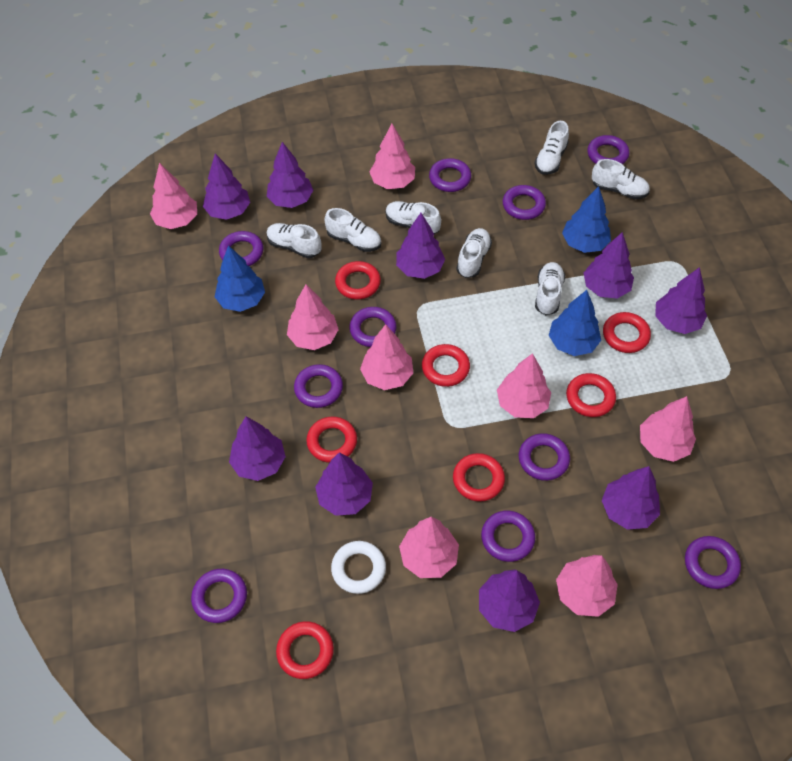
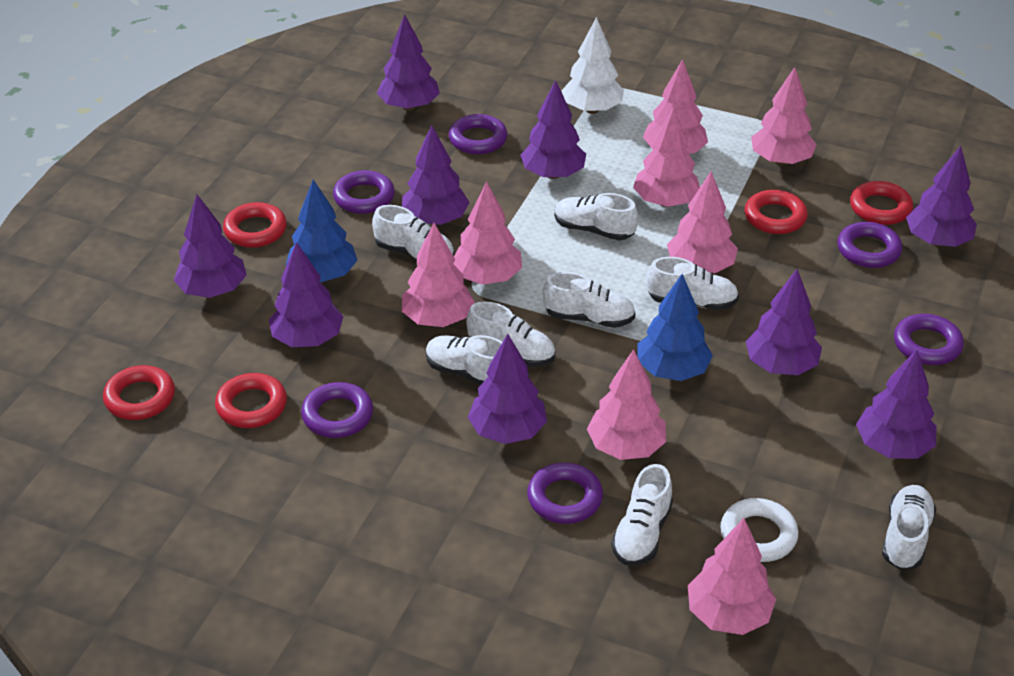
blue tree: [215,245,265,312] [549,290,601,356] [562,186,611,253] = 3 -> [286,179,357,282] [638,274,713,381] = 2
purple ring: [191,569,247,623] [219,231,263,266] [294,364,343,408] [349,307,397,347] [429,158,471,192] [481,511,535,562] [503,185,546,220] [519,433,570,481] [587,135,629,165] [685,536,741,589] = 10 -> [301,382,373,438] [333,170,395,214] [449,114,507,154] [527,462,603,524] [837,222,902,268] [894,314,964,365] = 6
red ring: [276,621,334,679] [306,417,357,463] [335,261,381,300] [422,344,470,387] [453,453,505,502] [566,373,616,417] [603,312,651,353] = 7 -> [103,365,175,420] [215,373,287,428] [223,202,287,248] [745,190,808,234] [850,181,913,225] = 5
white shoe: [267,223,322,258] [324,208,381,252] [386,201,441,234] [456,228,492,278] [535,121,569,175] [535,262,565,315] [592,159,650,199] = 7 -> [372,205,454,260] [426,335,502,385] [466,301,555,367] [543,272,635,328] [554,193,638,240] [611,464,673,566] [646,257,739,310] [882,485,936,570] = 8
white tree: none = 0 -> [561,17,624,114] = 1

